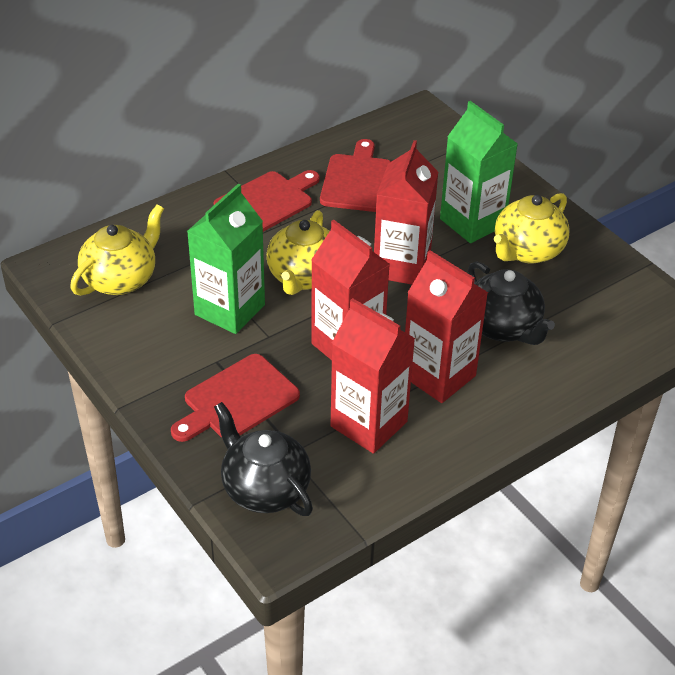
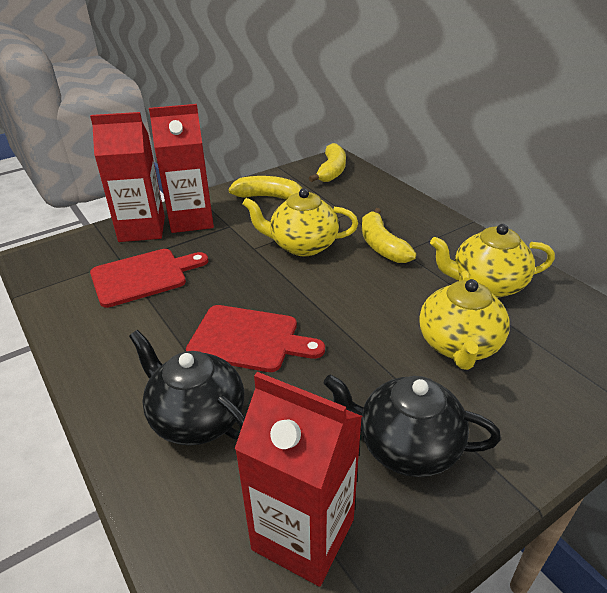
green carton: [187,184,265,334] [440,101,518,243] = 2 -> none = 0
red carton: [311,220,390,360] [330,298,415,453] [374,140,438,285] [405,250,488,403] = 4 -> [90,112,165,242] [149,104,214,233] [235,372,362,587] = 3
red cutting board: [171,354,300,442] [214,170,320,232] [320,139,391,212] = 3 -> [90,249,208,308] [186,305,325,372] = 2
yellow banana: none = 0 -> [228,176,302,200] [309,143,346,182] [362,208,416,263] = 3

